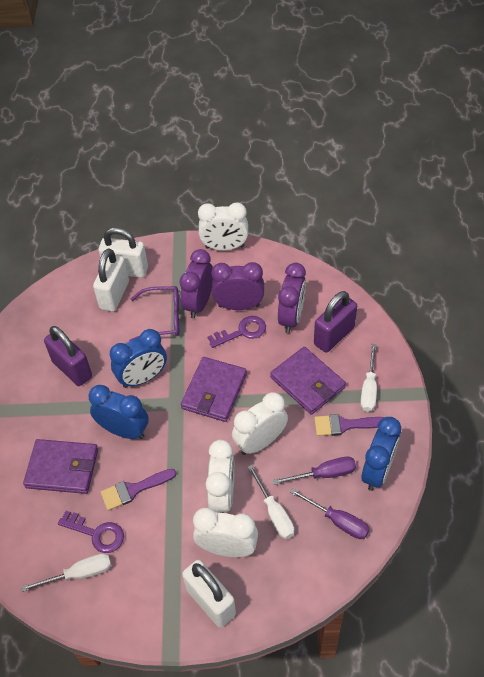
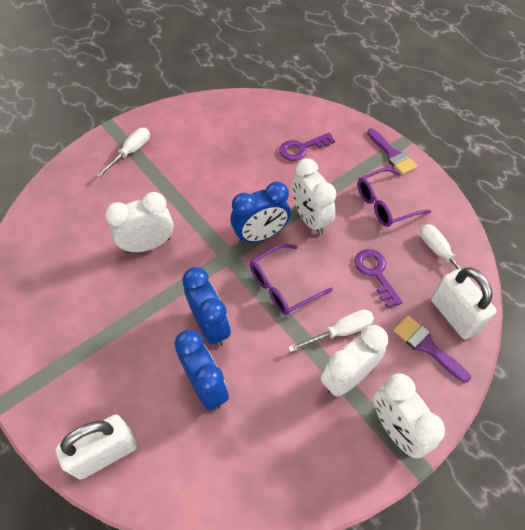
purple clock: [180,249,213,318] [211,262,264,310] [278,263,306,333] = 3 -> none = 0
purple glasses: [129,286,179,341] = 1 -> [250,244,333,315] [357,168,431,227] = 2
purple padlock: [44,326,92,386] [314,291,357,353] = 2 -> none = 0
purple screwdriver: [273,457,356,485] [290,488,369,539] = 2 -> none = 0
purple wallet: [23,439,98,494] [181,357,247,422] [270,347,346,415] = 3 -> none = 0
white padlock: [93,248,129,312] [99,227,148,278] [182,560,236,628] = 3 -> [55,414,137,480] [431,267,497,340] = 2

